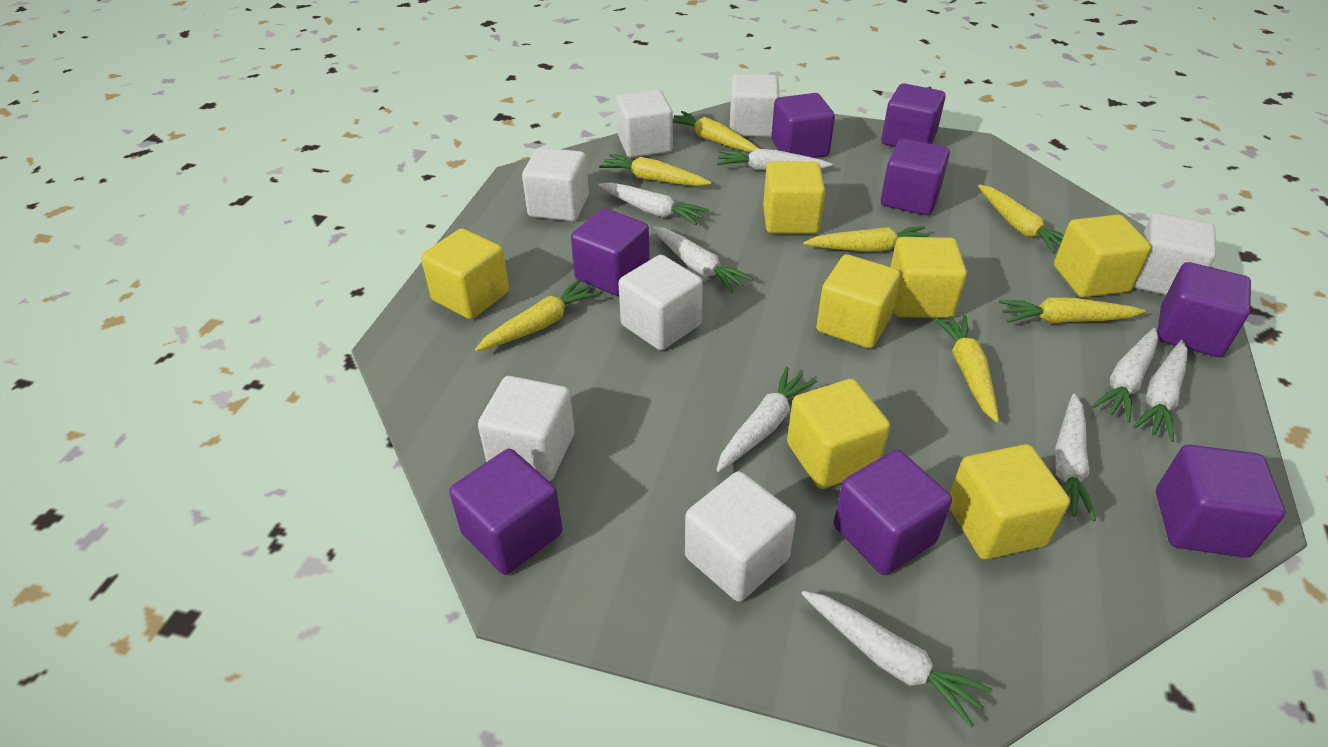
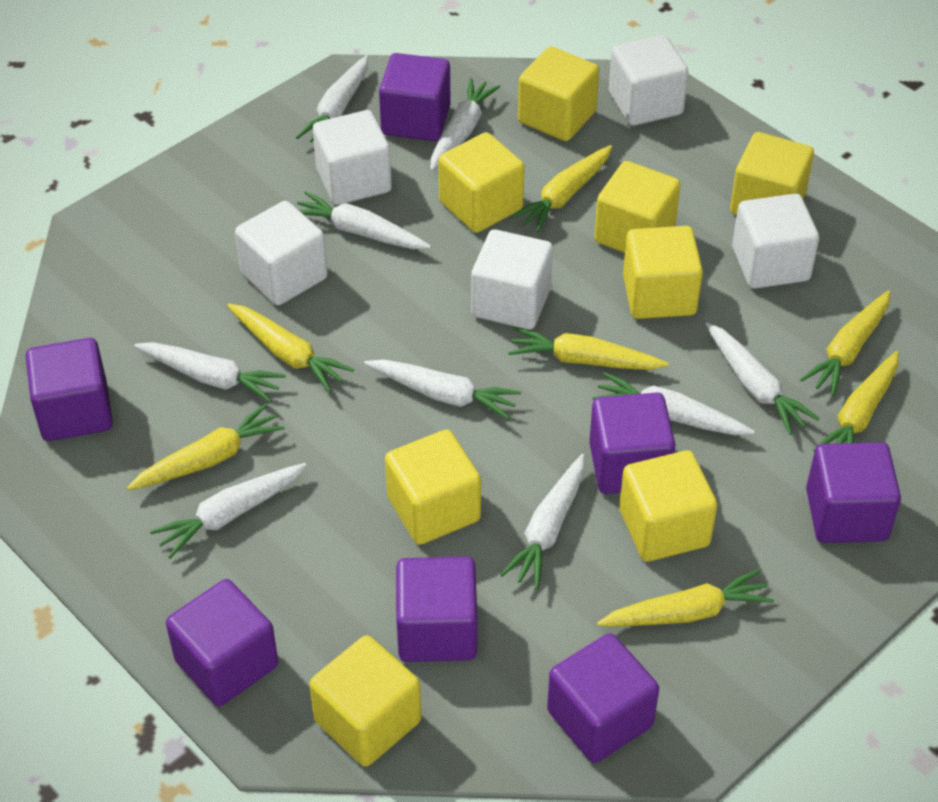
purple cube: [449,449,562,575] [571,208,650,296] [771,93,835,158] [834,450,952,575] [881,83,946,147] [881,139,950,215] [1156,445,1285,558] [1157,262,1251,357] = 8 -> [26,338,113,441] [166,579,278,707] [379,53,451,141] [396,557,477,662] [547,633,659,763] [589,393,675,494] [806,442,901,543] = 7
white carrot: [598,183,709,225] [652,226,753,293] [717,149,832,170] [717,367,817,472] [801,591,992,727] [1055,394,1096,521] [1092,328,1159,423] [1133,340,1188,442] = 8 -> [134,342,286,403] [150,463,307,559] [296,55,368,143] [297,191,431,249] [364,359,521,420] [431,78,500,171] [500,454,585,589] [592,372,755,435] [705,322,820,435] = 9
white cube: [478,376,575,481] [522,147,589,221] [616,90,673,158] [618,255,703,350] [685,471,796,602] [730,74,779,137] [1134,213,1216,295] = 7 -> [235,201,328,305] [313,110,392,205] [471,229,553,330] [609,35,688,126] [732,194,819,289] = 5
yellow cube: [421,228,509,319] [763,162,825,234] [787,379,890,489] [816,254,901,348] [891,237,967,318] [950,444,1070,560] [1054,215,1152,298] = 7 -> [309,635,421,767] [385,429,481,545] [438,132,525,233] [518,47,599,141] [594,161,681,253] [619,450,717,562] [623,226,703,319] [730,132,814,215] = 8

